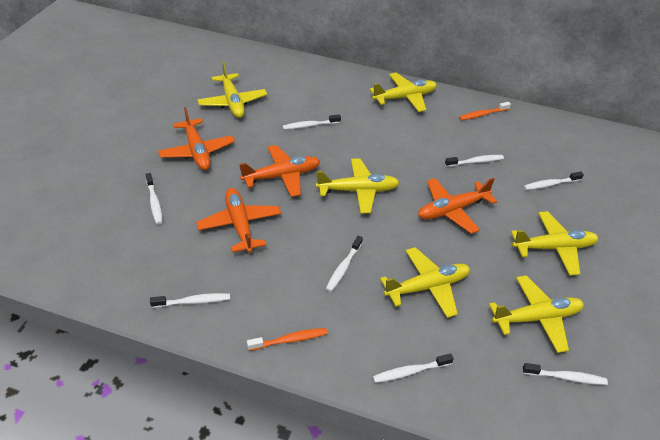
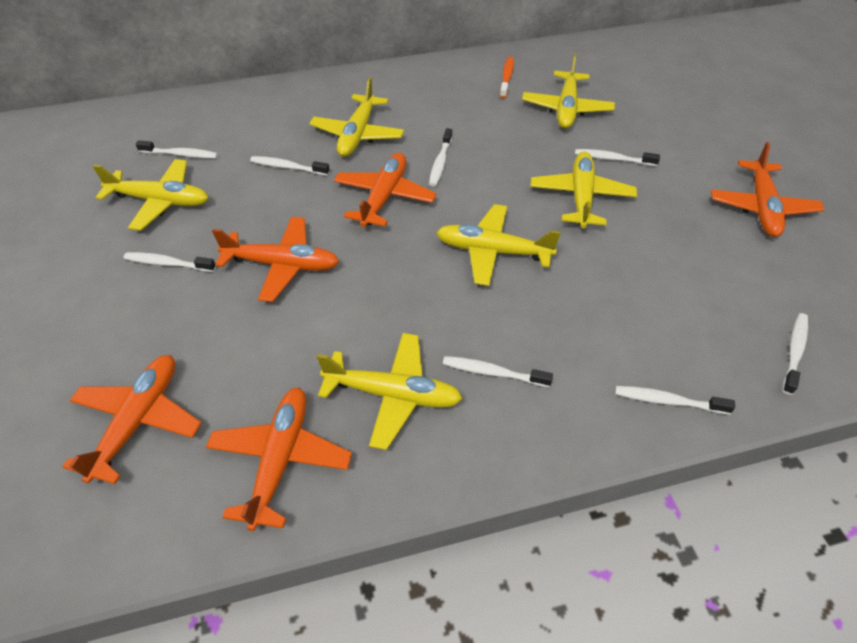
orange plane: [158,107,235,170] [196,188,281,253] [239,145,320,197] [418,178,497,234] = 4 -> [62,355,201,484] [206,388,352,531] [212,217,339,302] [334,153,437,227] [711,142,824,237] = 5
orange toothbrush: [247,328,328,351] [459,102,511,120] = 2 -> [500,57,514,99] = 1

